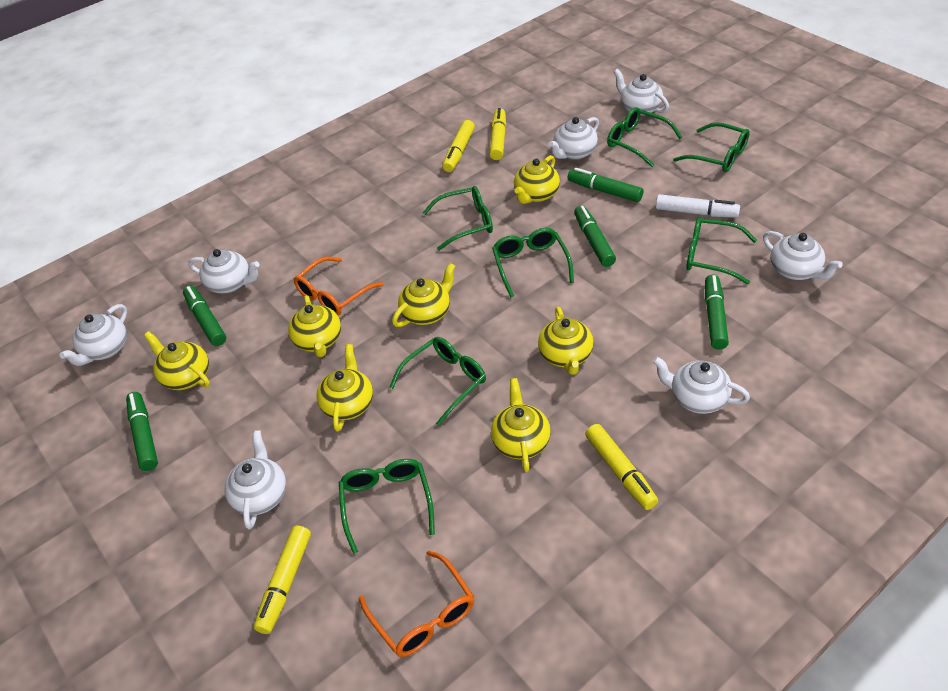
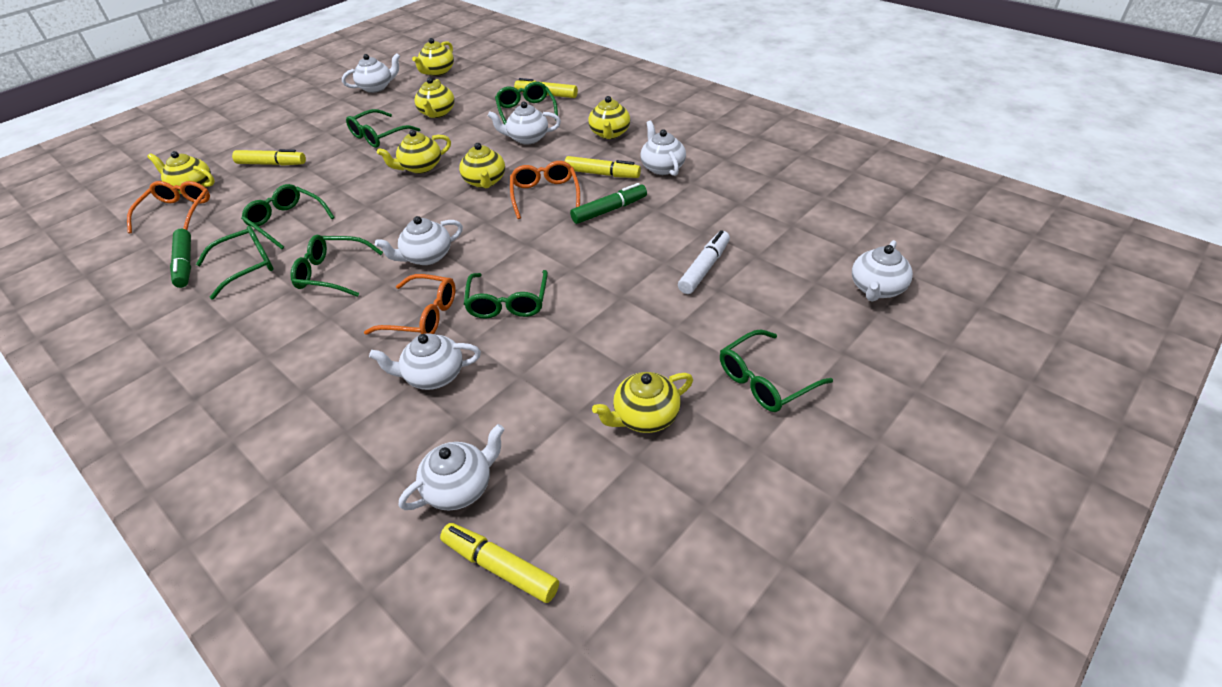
green marker: [126,392,158,471] [183,286,226,346] [568,168,643,202] [574,206,616,267] [705,274,729,350] = 5 -> [170,229,191,288] [570,183,647,224] = 2
orange glasses: [294,257,384,315] [359,550,474,657] = 2 -> [127,181,210,233] [364,274,455,335] [510,161,580,219] = 3

